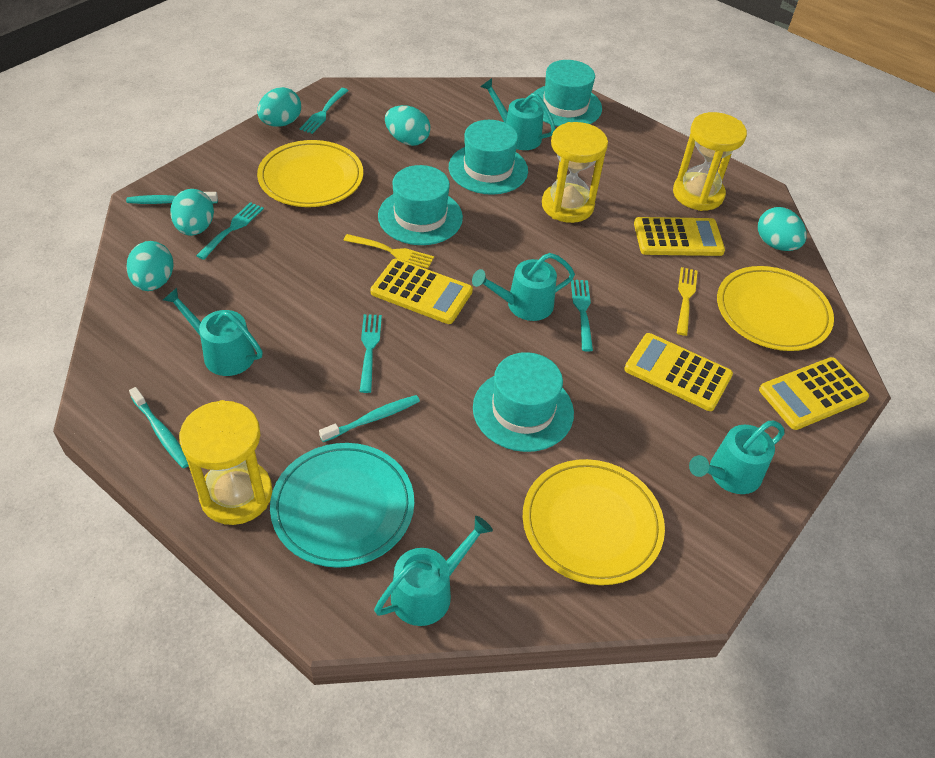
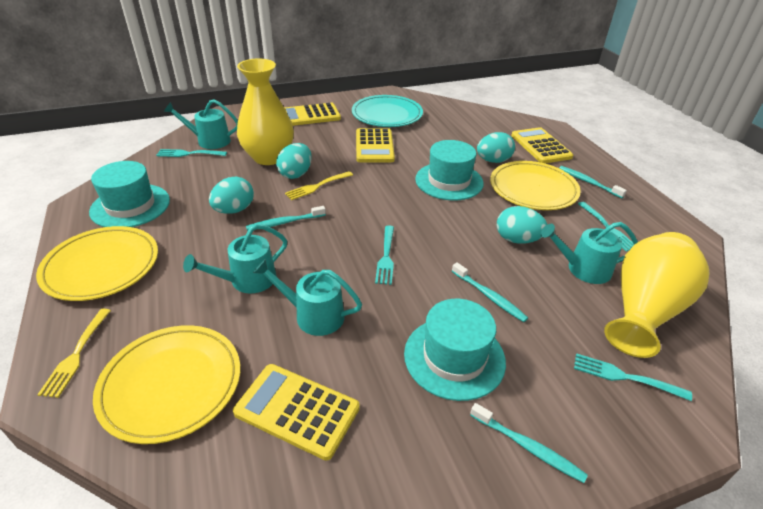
turquoise egg: [126,241,174,291] [170,189,214,236] [257,87,301,127] [385,105,431,146] [758,207,807,251] = 5 -> [209,177,254,214] [276,143,312,179] [477,132,515,163] [497,206,548,244] = 4
turquoise hat: [378,165,463,245] [449,120,528,195] [473,352,574,452] [532,60,602,127] = 4 -> [89,161,170,227] [404,299,506,401] [415,140,484,200] = 3
turquoise toothbrush: [126,192,218,204] [129,387,189,468] [319,395,420,442] = 3 -> [246,206,326,231] [452,262,528,322] [470,403,588,483] [559,166,627,198] = 4
turquoise watering can: [163,288,263,376] [374,516,493,626] [472,253,575,321] [480,78,556,150] [689,421,785,494] = 5 -> [164,99,238,149] [183,224,287,293] [253,259,362,336] [541,222,638,284] = 4
yellow hourglass: [179,400,272,525] [542,122,608,223] [673,112,747,211] = 3 -> none = 0
yellow vase: none = 0 -> [237,59,294,165] [604,232,710,358] = 2

